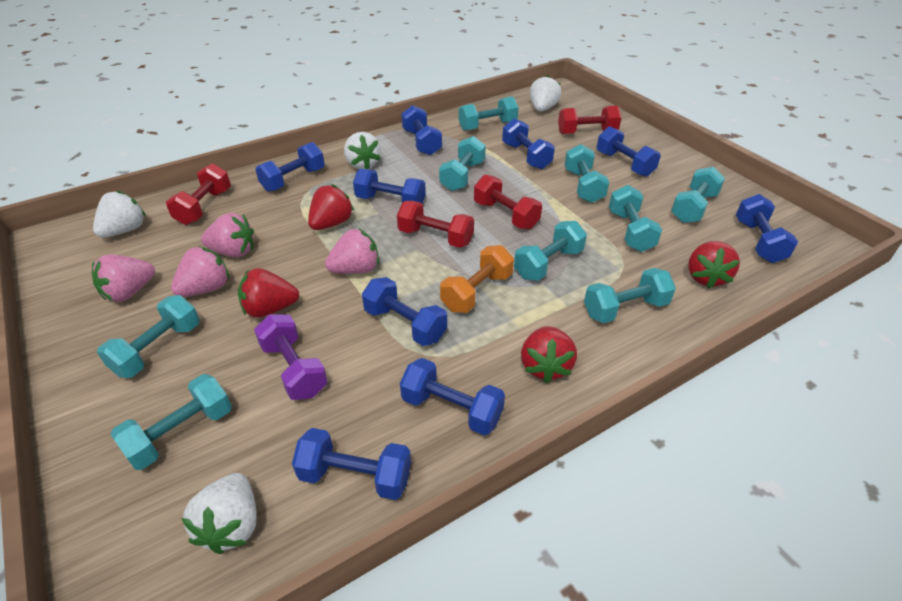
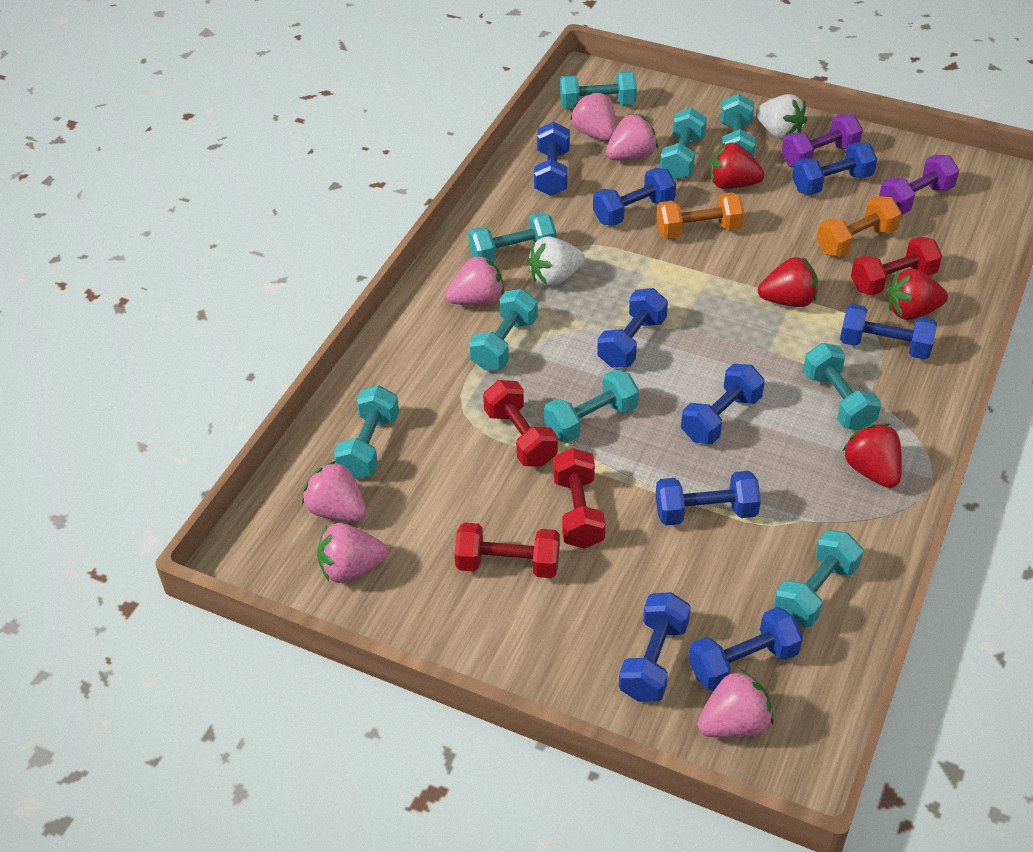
orange dumbbell: [440,245,514,313] = 1 -> [656,192,744,239] [816,196,902,257] = 2
pink strawberry: [92,255,155,302] [171,246,229,297] [201,213,254,257] [325,228,379,274] = 4 -> [302,461,366,522] [317,523,388,583] [446,255,504,305] [570,92,616,141] [606,114,658,160] [697,669,774,738] = 6
purple dumbbell: [254,314,328,400] = 1 -> [781,114,863,167] [879,155,959,214] = 2
white strawberry: [93,190,146,237] [181,473,256,554] [344,132,381,169] [530,75,562,112] = 4 -> [528,236,585,287] [756,94,807,140] = 2

